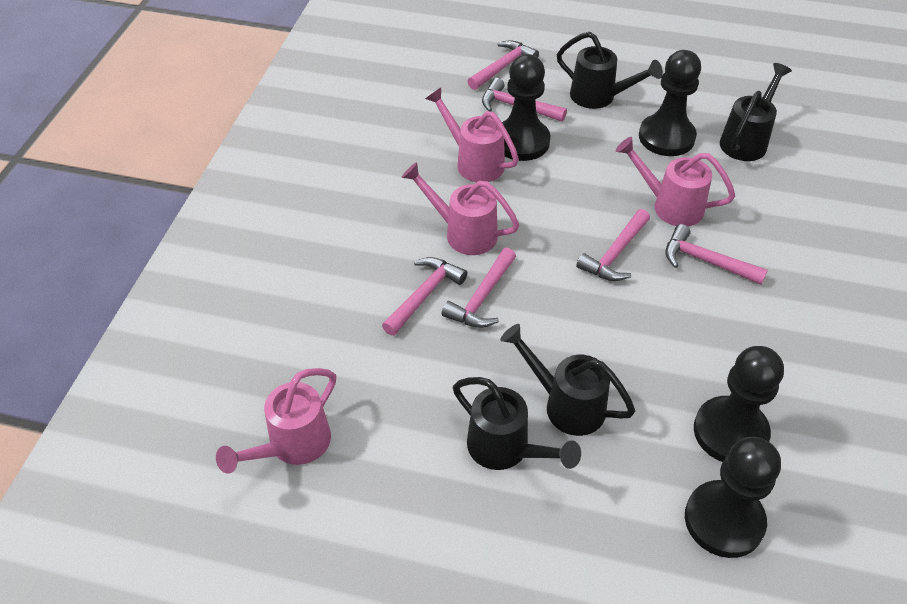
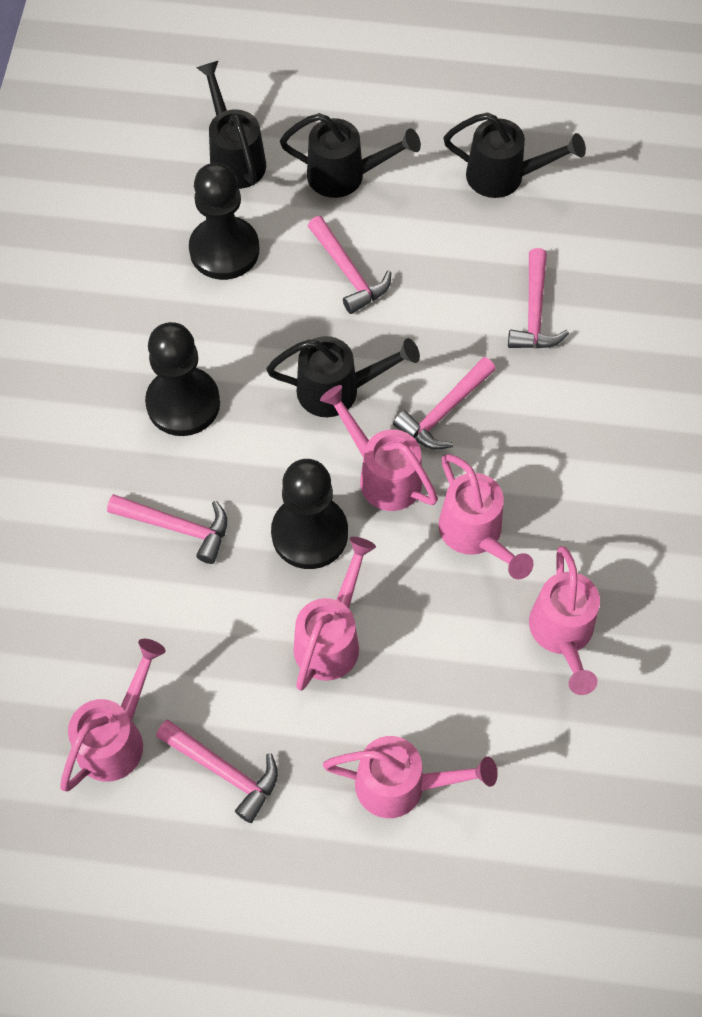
black pawn: [502,54,550,161] [639,50,701,156] [685,437,781,558] [694,346,784,462] = 4 -> [145,322,220,436] [189,163,259,280] [271,459,348,569] = 3
pink hammer: [382,257,467,336] [442,248,516,328] [468,40,539,90] [482,78,567,122] [576,209,650,281] [665,224,768,285] = 6 -> [107,494,227,564] [156,720,278,823] [308,216,391,314] [393,357,496,450] [508,248,569,348] = 5
pink watering can: [216,368,336,474] [401,162,519,255] [425,88,519,182] [616,137,735,226] = 4 -> [60,639,166,792] [293,537,376,691] [320,385,438,511] [323,736,498,818] [439,454,534,579] [529,546,600,695] = 6

